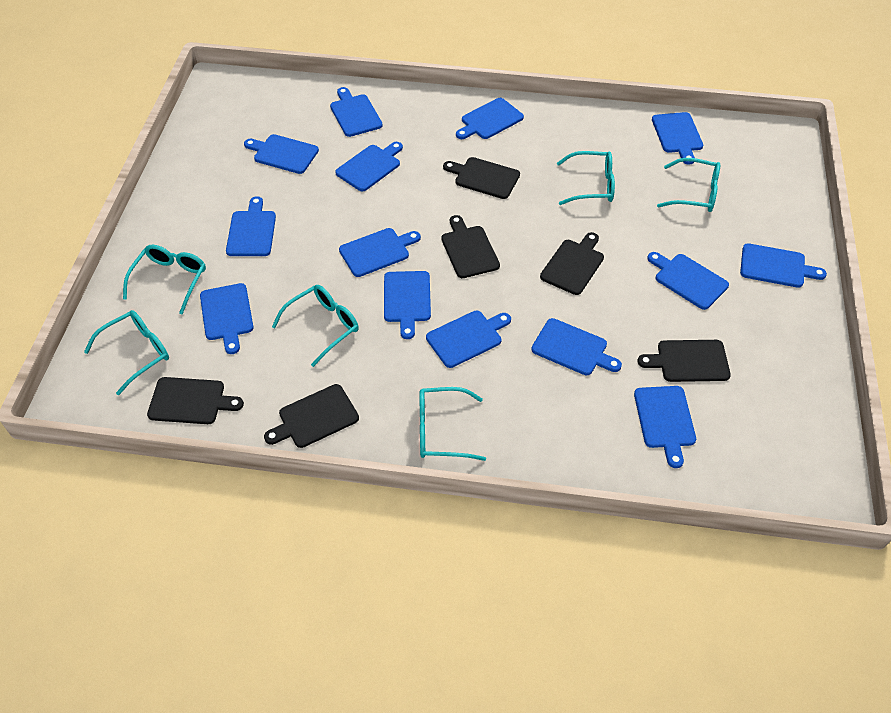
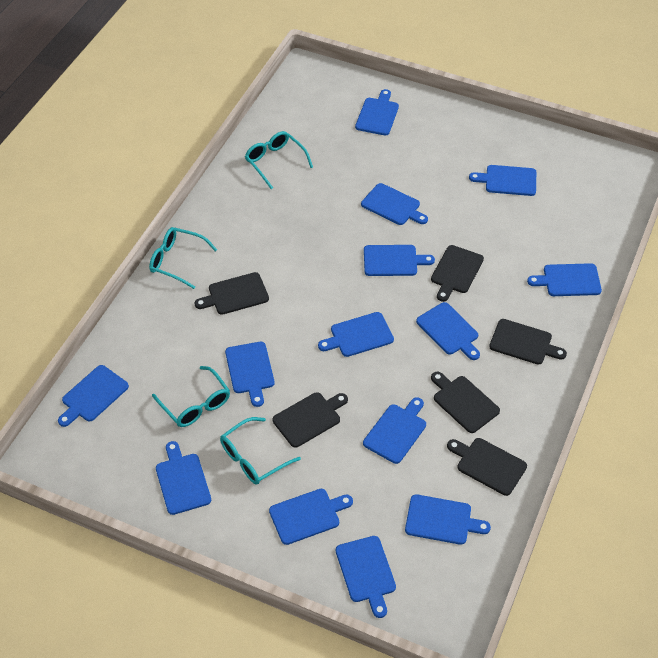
turquoise glasses: [84,310,169,395] [123,245,206,315] [272,285,359,367] [419,387,486,461] [557,151,615,205] [657,158,720,212] = 6 -> [149,227,217,289] [152,366,230,427] [220,417,301,485] [245,131,313,189] = 4

